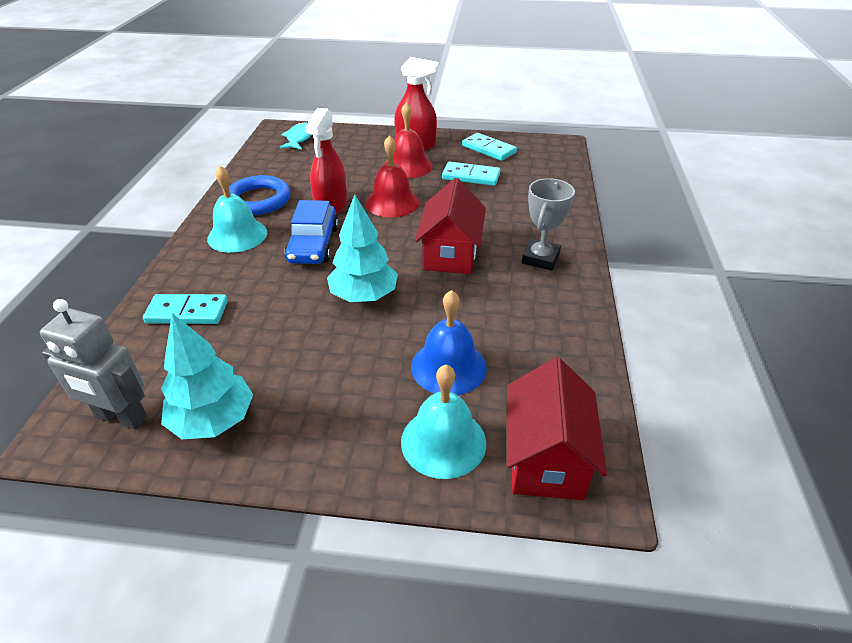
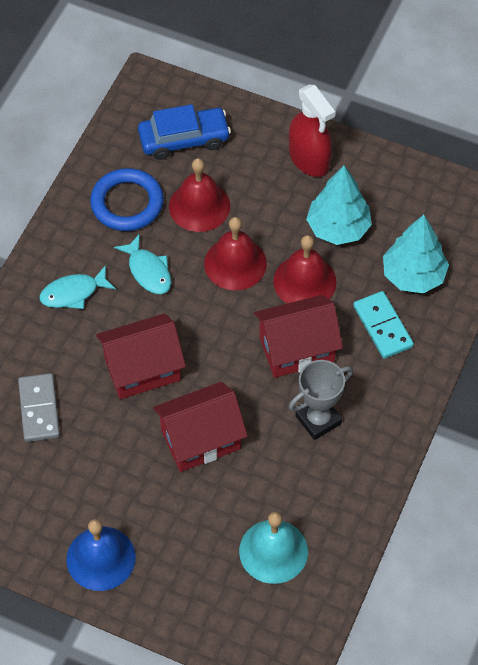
grey domino: none = 0 -> [18,373,60,442] = 1
grey robot: [40,299,148,430] = 1 -> none = 0
red bell: [365,135,419,217] [384,102,433,178] = 2 -> [169,158,230,232] [204,217,267,290] [273,235,336,303] = 3
red house: [415,178,486,274] [507,358,607,500] = 2 -> [96,313,186,399] [153,382,248,472] [254,295,343,378] = 3
red spray bottle: [305,108,348,214] [394,57,439,150] = 2 -> [289,85,335,177] = 1
turquoise bell: [207,165,267,253] [401,365,486,479] = 2 -> [239,512,308,584] = 1
turquoise domino: [143,294,228,324] [442,162,500,186] [462,133,517,161] = 3 -> [353,291,414,359] = 1
turquoise fish: [280,122,312,150] = 1 -> [39,265,116,309] [114,234,171,294] = 2

